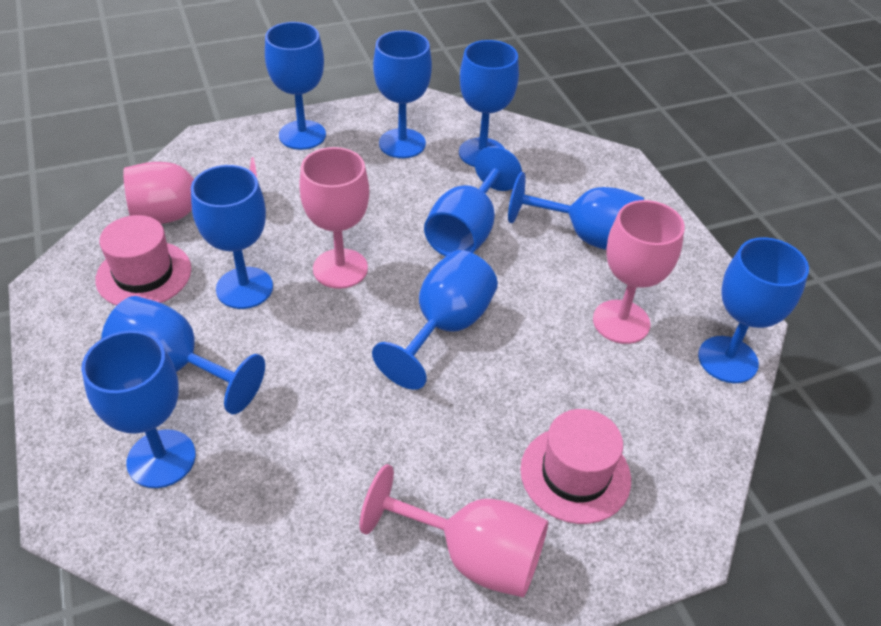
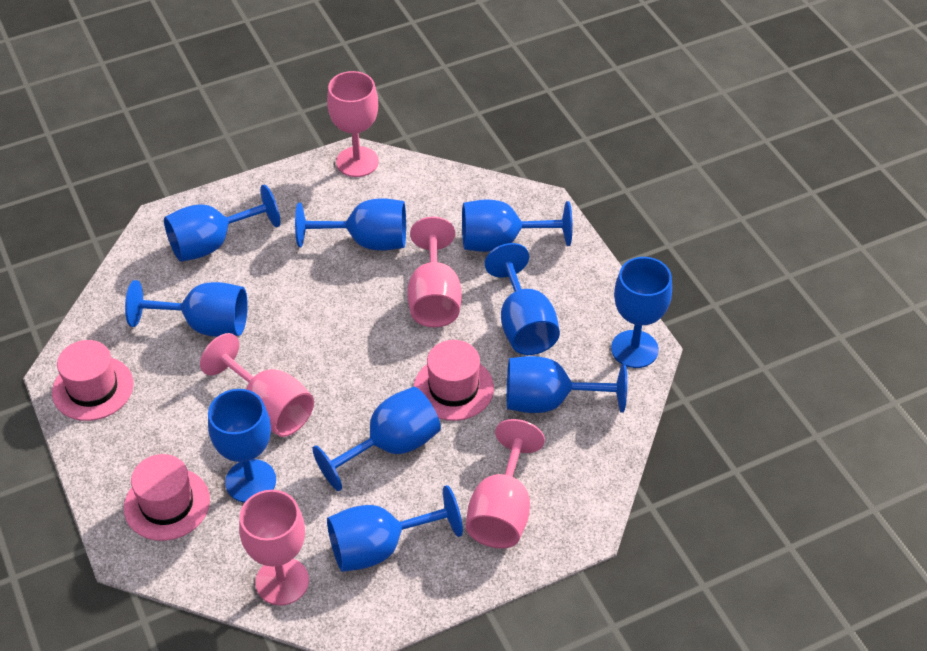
pink goblet: [123,157,257,224] [299,147,369,289] [359,464,549,597] [593,200,685,344] = 4 -> [200,333,314,437] [239,490,309,606] [327,71,379,177] [407,217,462,327] [466,419,545,548] = 5
pink hat: [95,215,191,305] [520,409,631,524] = 2 -> [52,340,134,421] [124,454,210,541] [414,340,494,421] = 3

